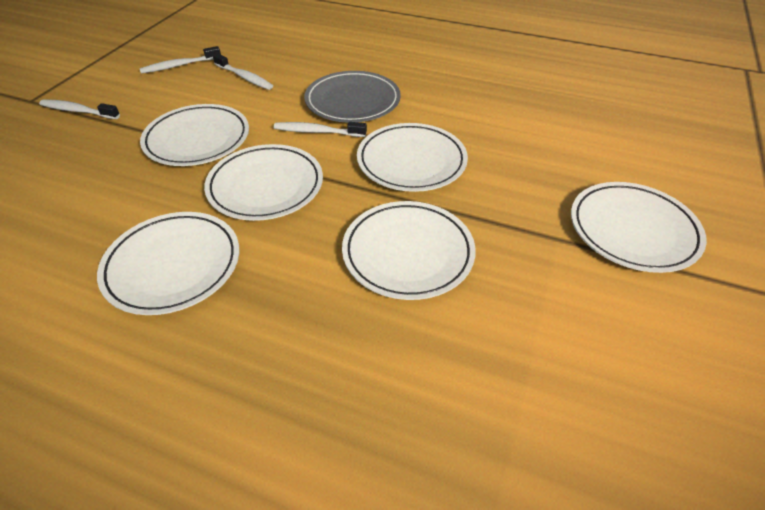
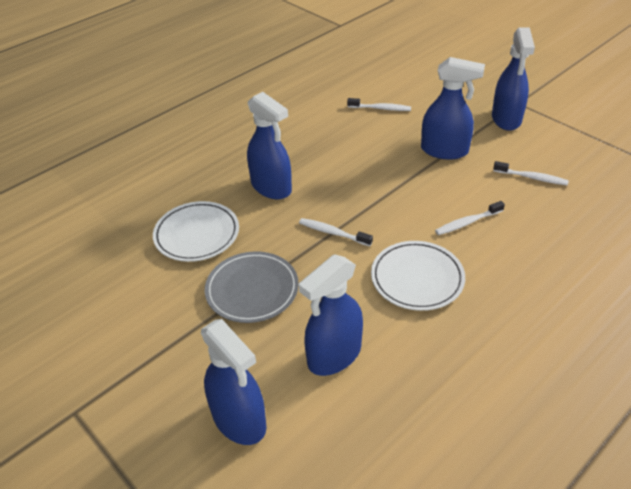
blue spray bottle: none = 0 -> [201,319,267,445] [247,92,292,199] [299,254,363,376] [421,57,485,159] [492,28,535,131] = 5
white plate: [97,212,239,315] [140,104,249,166] [204,144,323,221] [342,201,476,300] [357,123,468,192] [571,182,707,273] = 6 -> [153,201,239,262] [371,241,465,311] = 2

